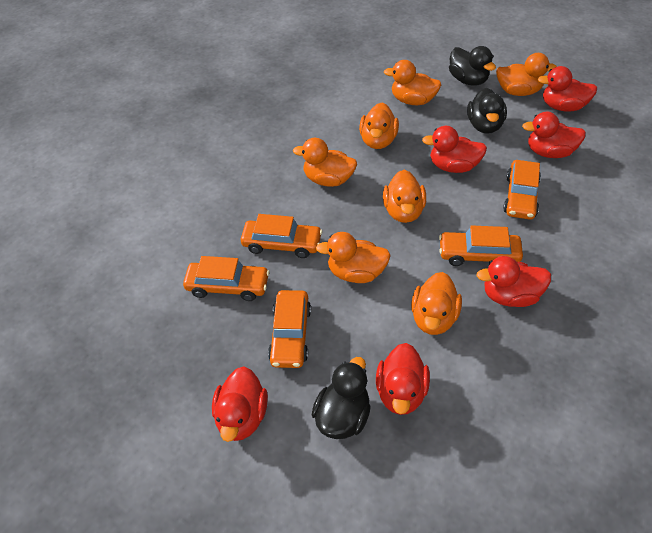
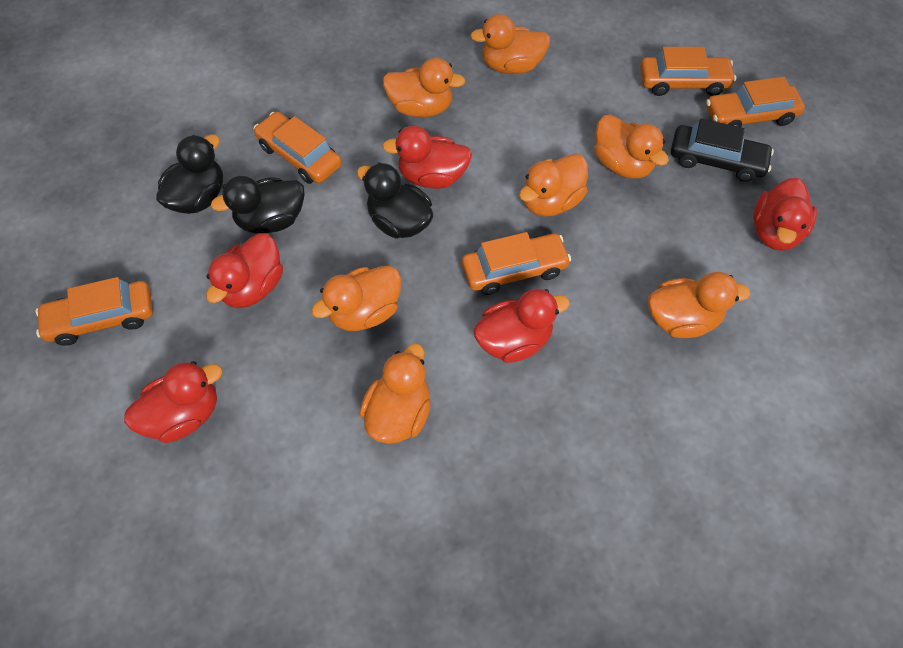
black car: none = 0 -> [671,118,774,182] = 1
red duck: [212,366,268,442] [376,343,430,415] [422,126,487,173] [476,256,551,307] [522,112,586,158] [537,66,597,111] = 6 -> [124,361,222,443] [206,233,283,308] [382,126,472,189] [474,289,570,363] [753,178,817,251] = 5

